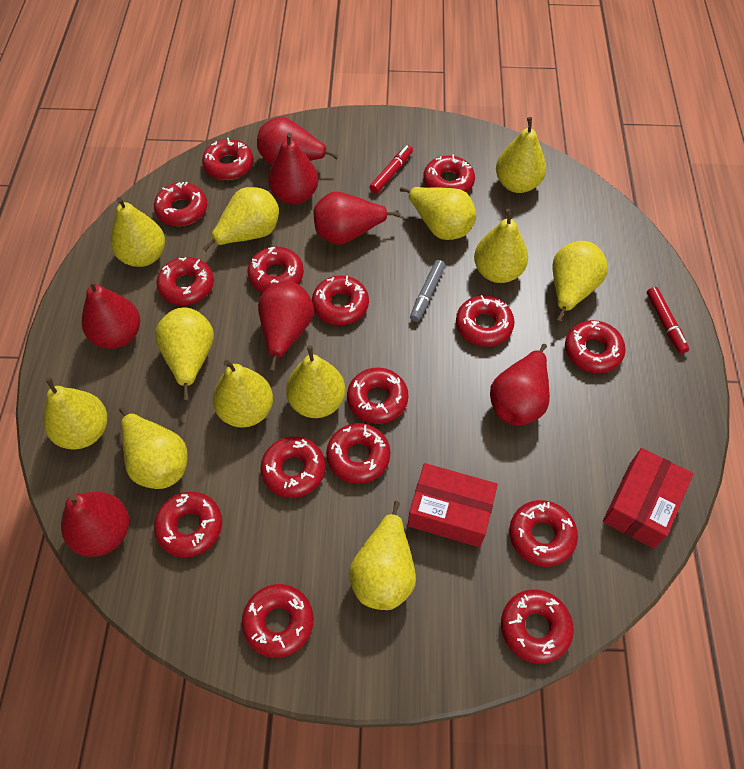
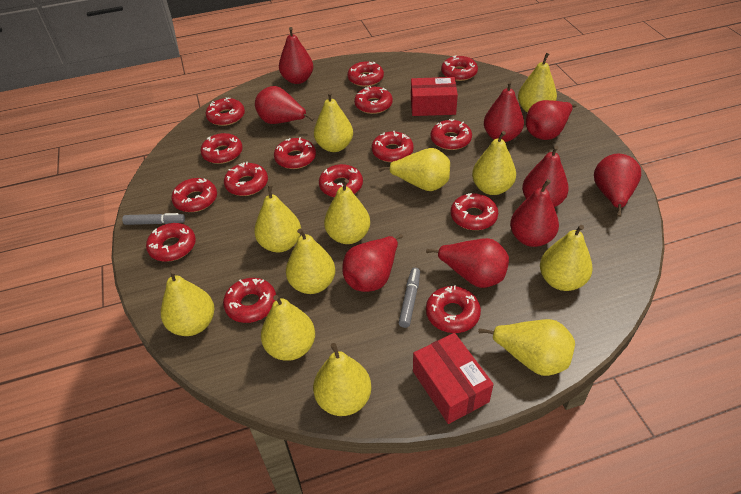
grey marker: [410,260,445,322] = 1 -> [122,213,185,225] [399,268,420,328] = 2
red marker: [369,145,413,194] [647,287,689,354] = 2 -> none = 0
red pear: [61,492,129,557] [82,280,140,349] [257,117,339,165] [258,281,314,371] [268,133,318,204] [313,192,401,245] [490,344,550,425] = 7 -> [255,86,314,124] [279,27,313,84] [342,234,403,292] [426,238,509,288] [484,81,524,142] [510,179,559,247] [522,145,569,207] [526,100,577,140] [594,154,641,217] = 9

